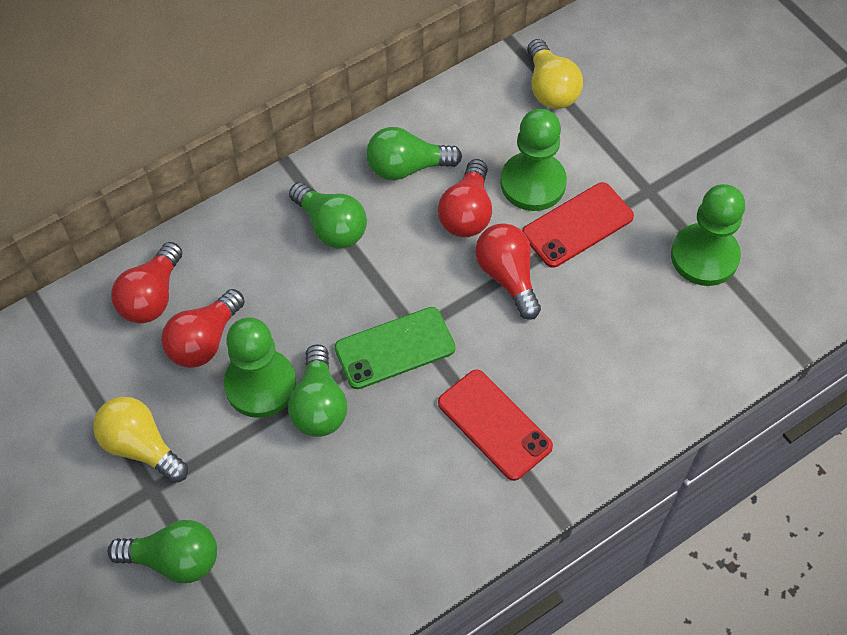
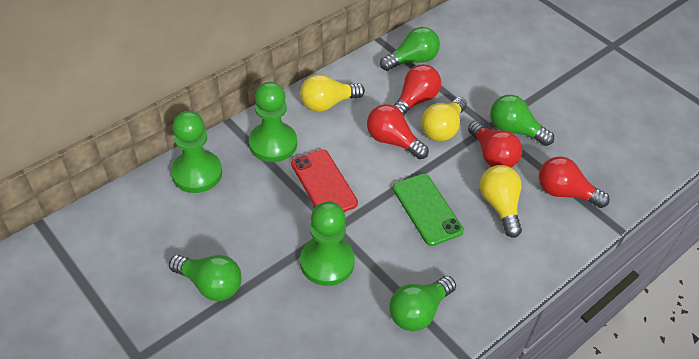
red phone: [438,370,553,481] [522,182,634,268] = 2 -> [291,149,358,212] = 1
yellow light bulb: [93,397,188,483] [527,39,583,109] = 2 -> [300,74,365,112] [421,97,467,141] [480,165,522,238] = 3

